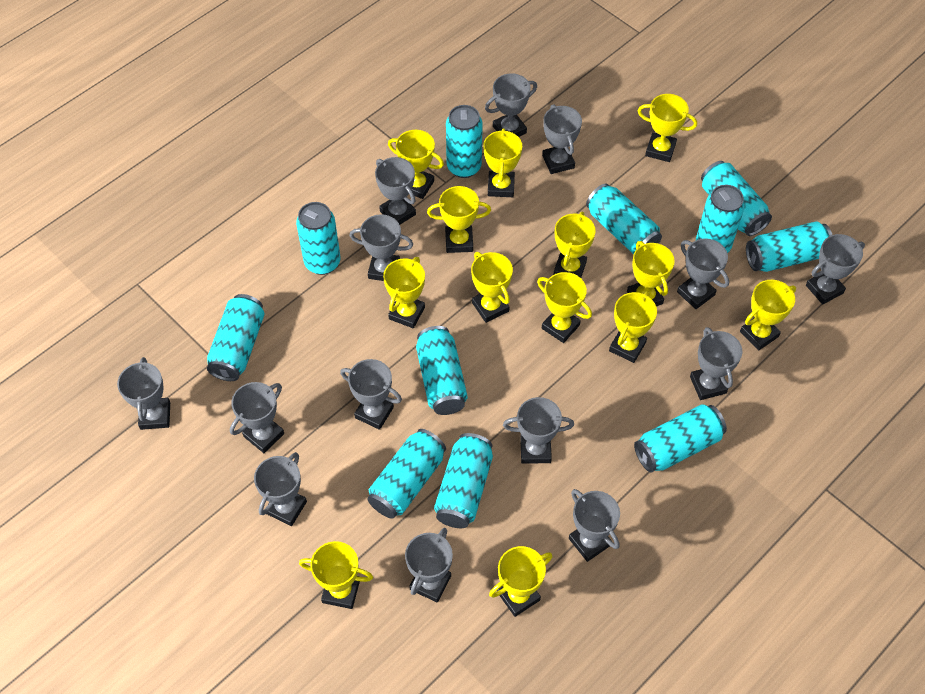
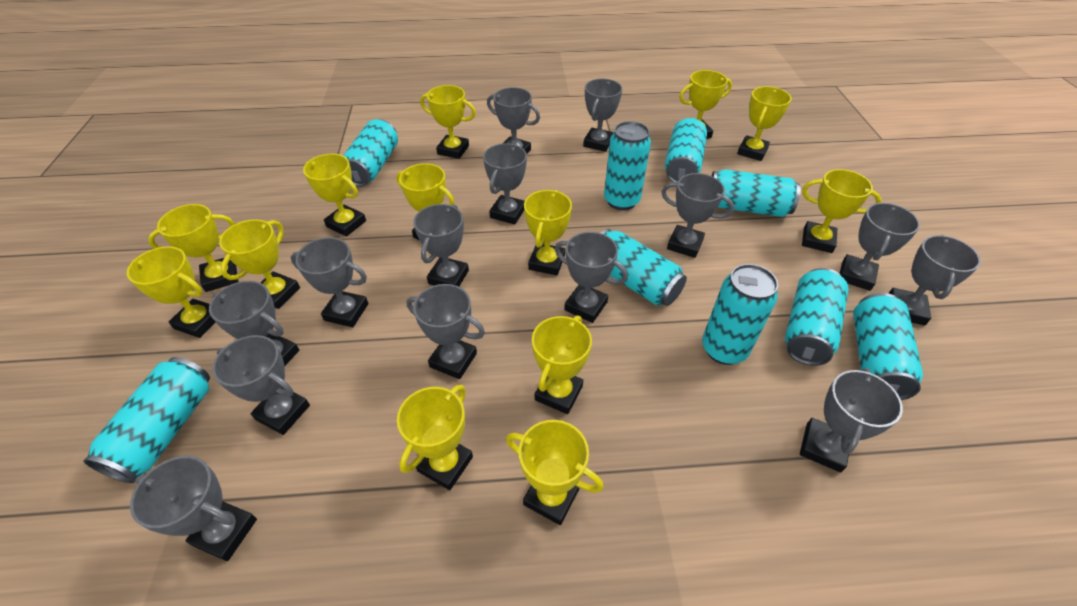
turquoise can: [207,294,265,381] [296,202,340,275] [368,429,446,519] [416,326,468,415] [434,433,493,528] [446,105,483,178] [586,184,662,254] [634,404,727,473] [696,184,745,253] [701,161,772,236] [746,221,832,272] = 11 -> [83,357,210,483] [343,119,398,187] [601,229,687,306] [604,121,651,210] [665,118,707,182] [702,264,778,365] [711,169,801,217] [785,268,849,366] [853,293,923,400] = 9

